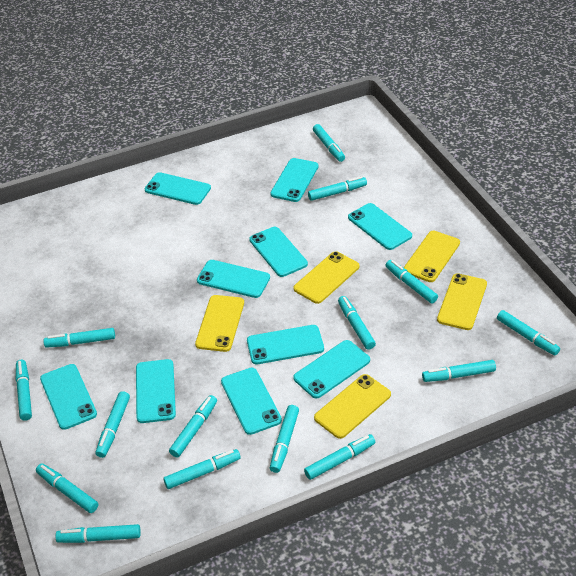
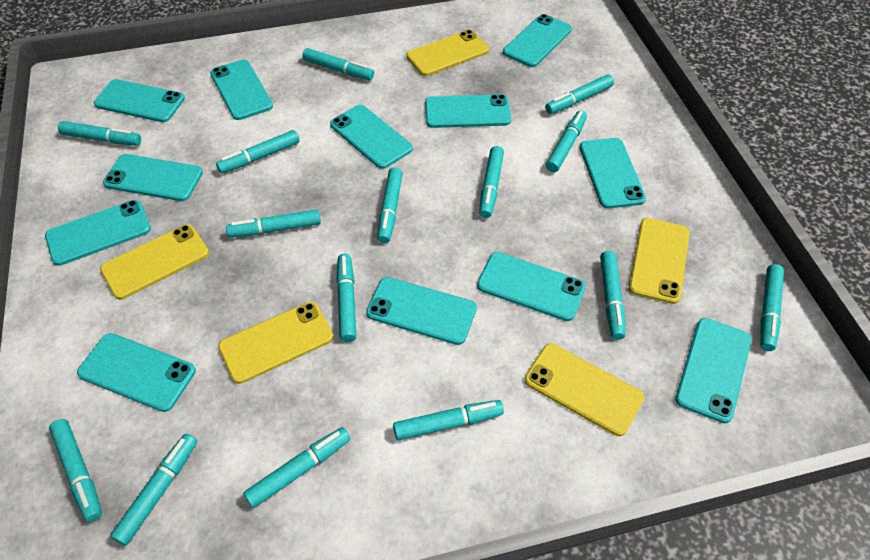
turquoise phone: [40,364,97,430] [136,359,176,423] [144,172,211,205] [197,260,270,298] [221,368,282,435] [247,325,324,364] [249,227,308,277] [270,158,319,202] [293,340,370,399] [348,203,412,250] = 10 -> [45,200,151,266] [77,333,196,412] [94,79,185,122] [103,154,203,201] [210,60,273,120] [330,105,413,169] [366,277,477,345] [425,94,511,128] [477,252,586,321] [503,14,572,67] [580,138,646,209] [675,318,752,423] = 12

